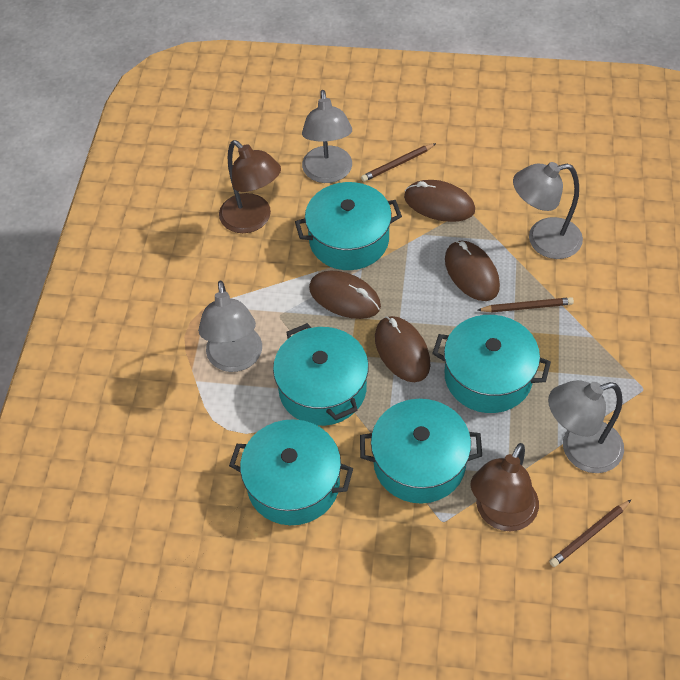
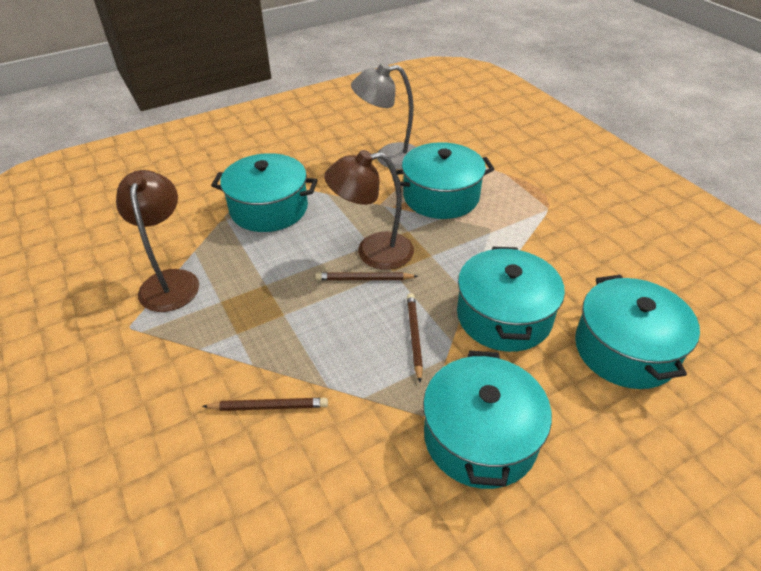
brown mouse: [309,271,381,319] [375,316,430,382] [404,180,475,222] [445,241,500,301] = 4 -> none = 0
grey lamp: [198,281,262,372] [302,90,352,183] [513,162,583,259] [548,380,624,473] = 4 -> [351,63,416,170] = 1

